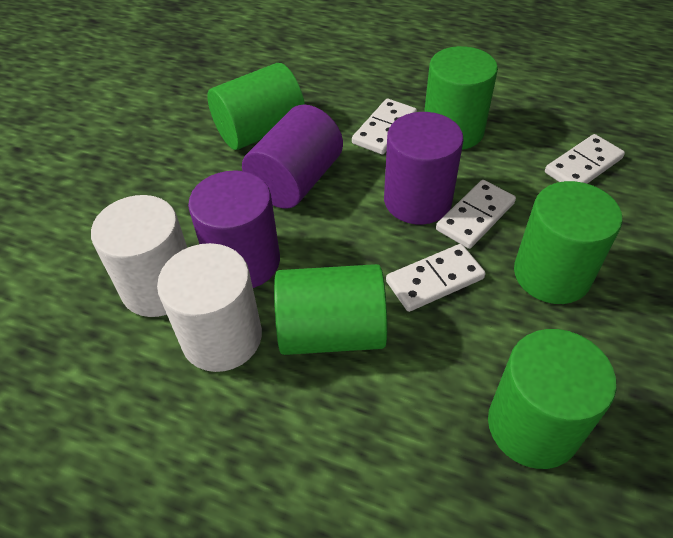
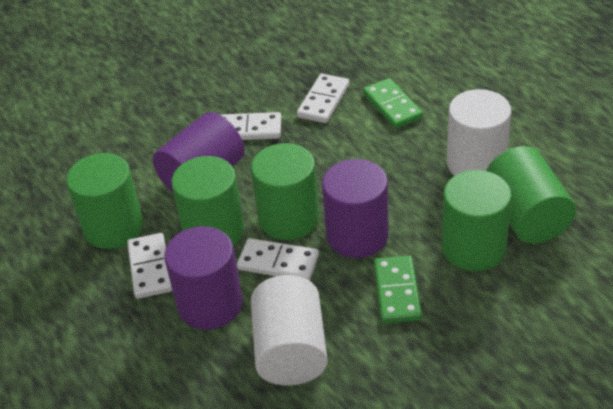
green domino: none = 0 -> [363,78,423,129] [374,256,422,323] = 2

